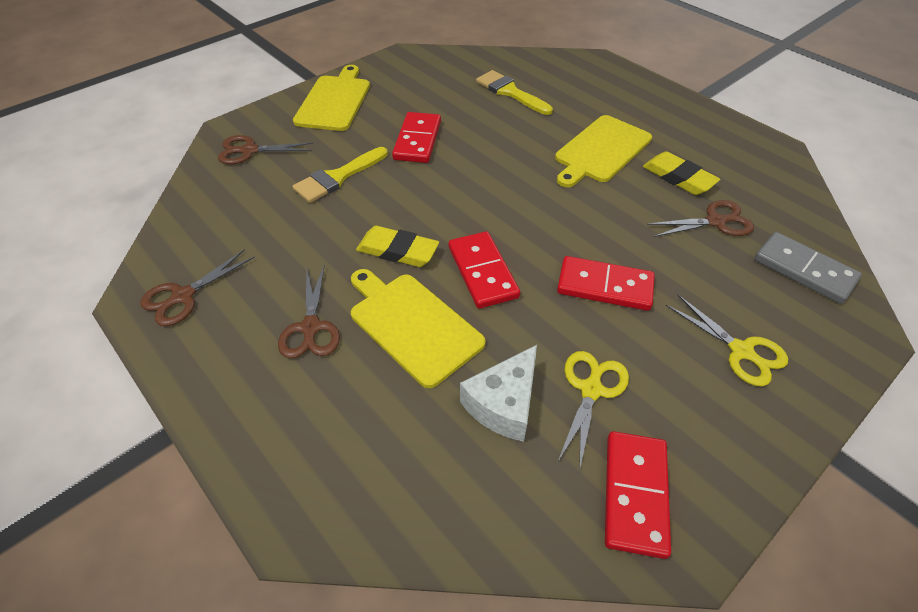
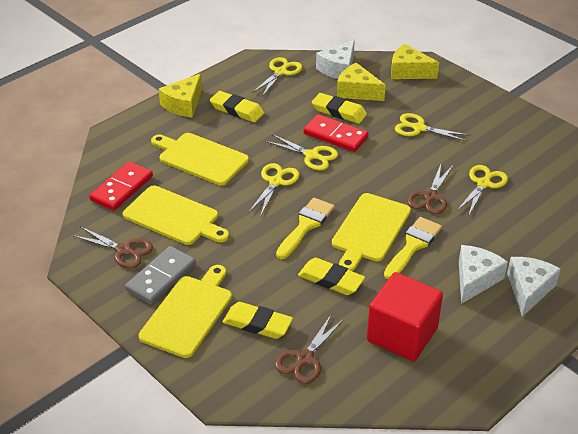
brown scissors: [140,249,255,326] [218,135,313,164] [278,266,340,358] [647,200,754,237] = 4 -> [72,227,153,268] [275,315,344,384] [407,164,453,214] = 3
red cube: none = 0 -> [367,272,443,361] = 1
red domino: [392,112,441,163] [449,231,520,309] [557,256,655,311] [605,431,671,559] = 4 -> [89,162,153,211] [303,114,369,152] = 2
white cheese: [460,345,537,442] = 1 -> [316,40,355,79] [459,245,508,304] [507,257,561,317] = 3
yellow cheese: none = 0 -> [159,74,202,118] [337,63,386,101] [391,44,439,79] = 3
yellow cutting board: [293,65,370,131] [351,269,486,388] [555,115,652,187] = 3 -> [123,186,229,245] [139,265,232,358] [151,133,249,185] [332,193,411,271] = 4
yellow eraser: [356,226,439,267] [643,151,720,195] = 2 -> [210,91,264,122] [223,302,293,339] [298,258,365,295] [312,93,367,124] = 4
yellow scissors: [557,351,629,472] [666,295,788,386] = 2 -> [249,163,299,215] [252,57,302,97] [265,134,338,170] [395,113,470,142] [457,165,508,217] = 5

